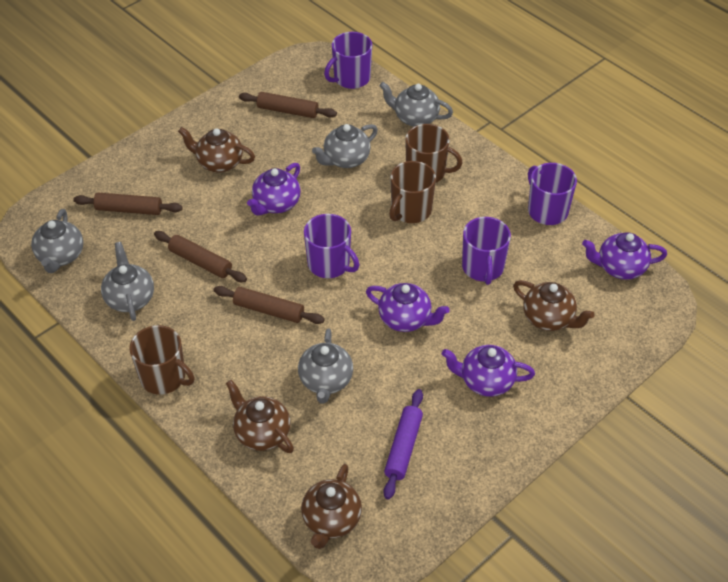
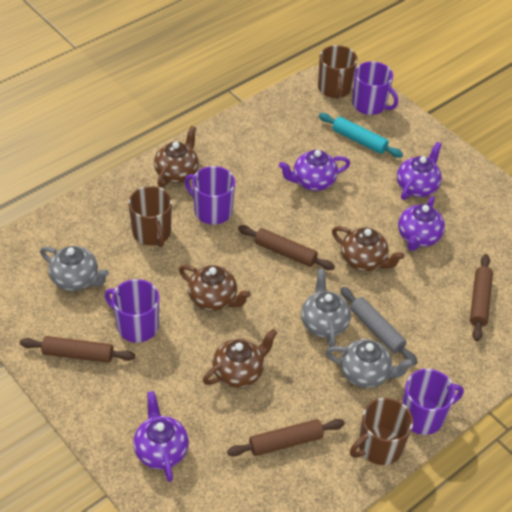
grey rolling pin: none = 0 -> [340,287,418,365] = 1
grey teapot: [31,209,83,273] [101,242,154,321] [298,329,353,404] [312,124,378,168] [379,82,453,127] = 5 -> [40,246,109,291] [301,269,351,347] [326,339,414,388] = 3
purple rolling pin: [383,389,423,500] = 1 -> none = 0
turquoise rolling pin: none = 0 -> [319,113,403,158] = 1

